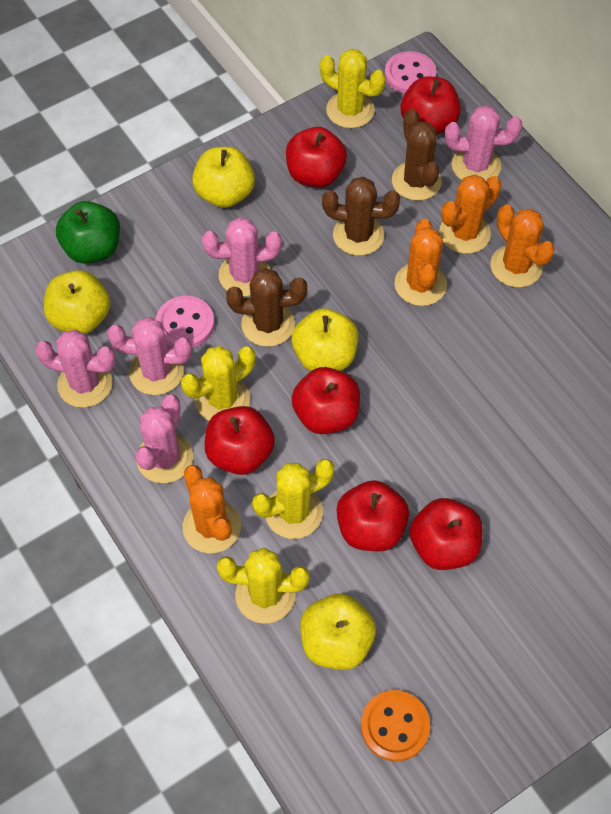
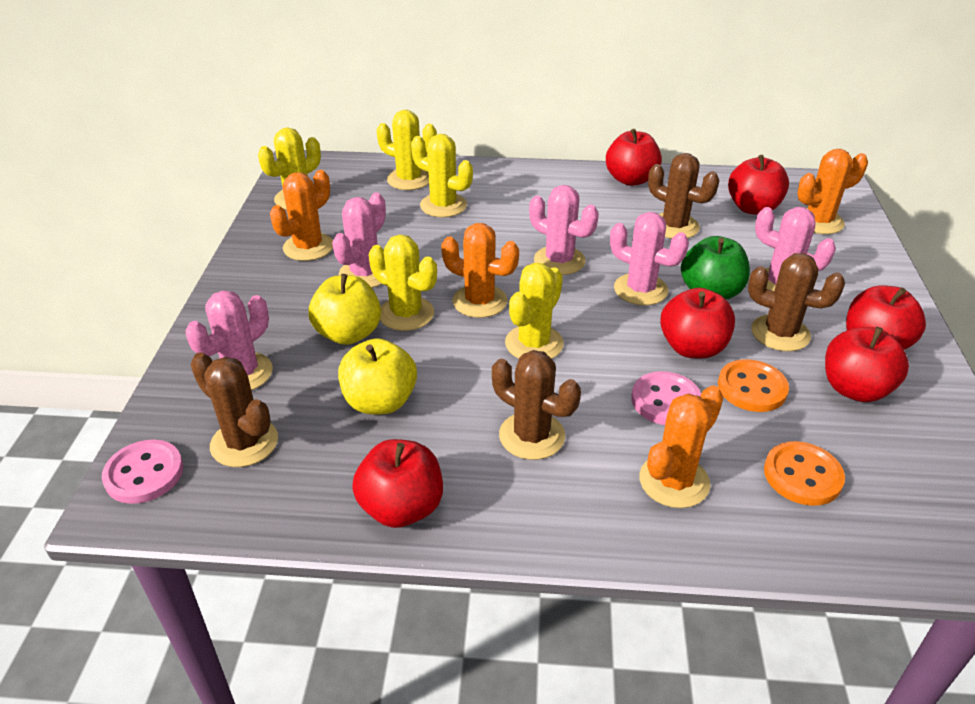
brown cactus: [226,268,307,347] [322,177,400,256] [392,109,442,201] = 3 -> [190,352,278,467] [492,350,581,460] [648,153,719,239] [748,253,845,351] = 4
orange button: [361,690,430,762] = 1 -> [718,359,789,412] [764,441,845,506] = 2
yellow apple: [44,270,110,334] [192,147,255,208] [292,308,358,371] [300,594,376,670] = 4 -> [308,274,381,345] [338,338,417,414] = 2
yellow cactus: [181,346,255,421] [217,548,309,624] [252,459,334,539] [320,49,386,128] = 4 -> [258,128,321,210] [369,235,437,331] [377,110,437,190] [411,134,473,217] [505,263,564,359] = 5

